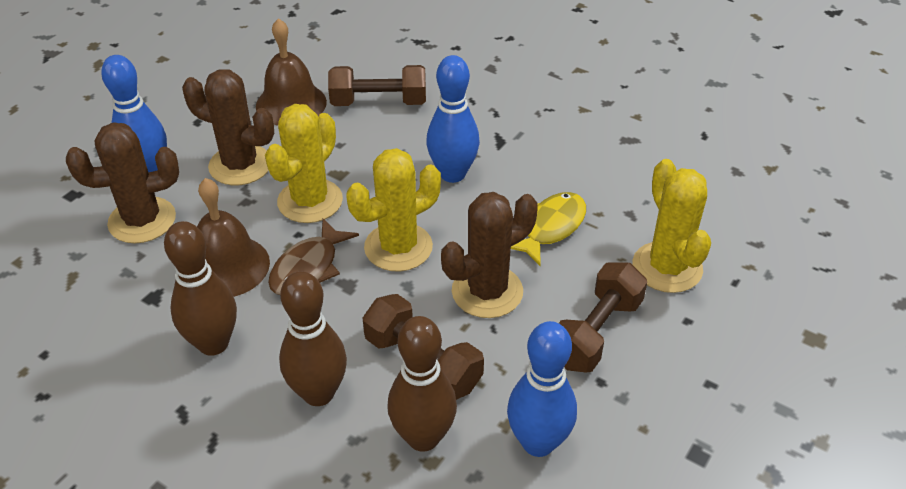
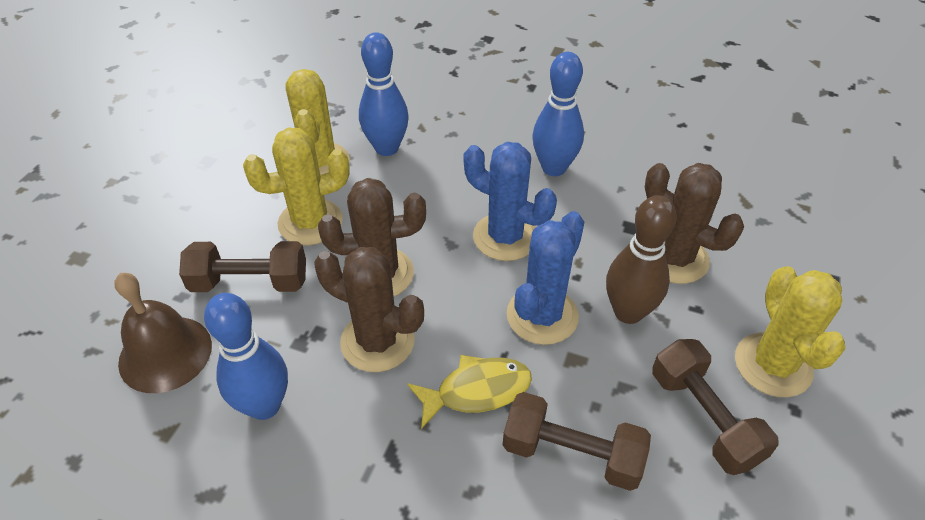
blue cactus: none = 0 -> [464,142,557,261] [507,211,584,345] = 2
brown bell: [197,178,270,297] [256,18,327,125] = 2 -> [115,273,212,393] = 1
brown bowling pin: [164,221,237,356] [279,271,347,406] [387,316,457,452] = 3 -> [606,195,677,324] = 1
brown fish: [268,219,359,295] = 1 -> none = 0

